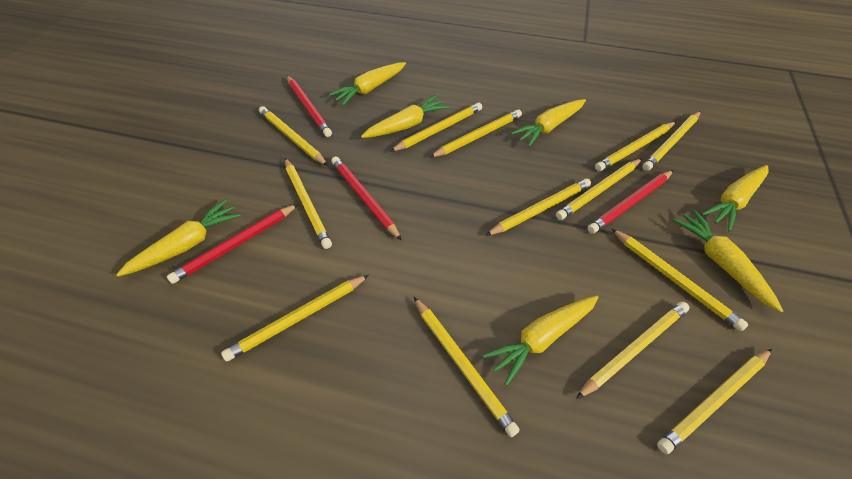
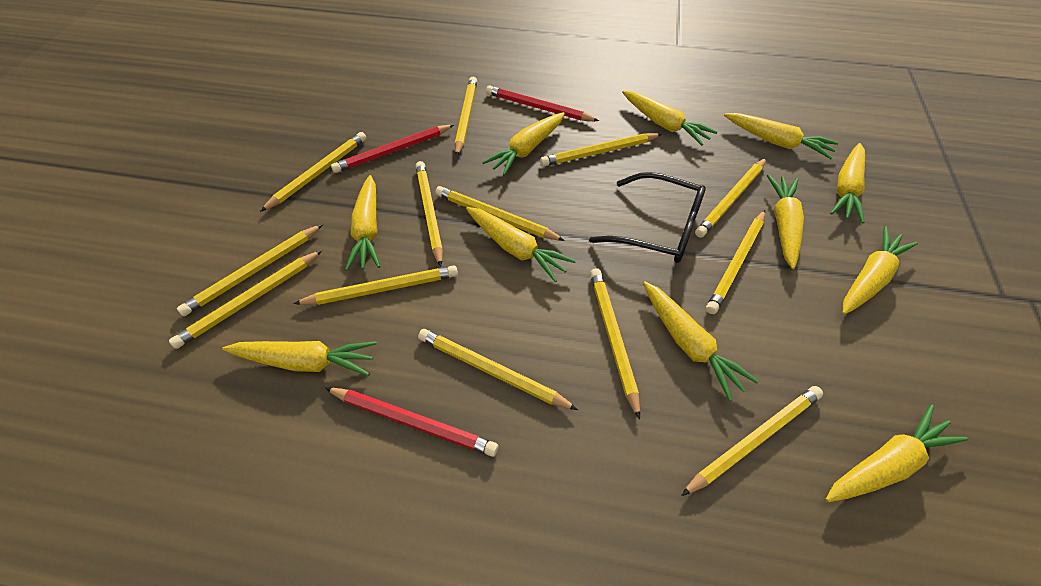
black glasses: none = 0 -> [589,172,706,263] = 1
red pencil: [167,204,298,284] [287,76,332,137] [331,157,402,241] [587,170,674,234] = 4 -> [325,388,498,457] [331,125,454,173] [486,85,599,121] = 3
yellow carrot: [116,199,241,277] [329,62,406,106] [361,95,450,138] [483,295,599,386] [511,99,586,147] [672,210,783,312] [701,165,768,231] = 7 -> [222,341,377,376] [345,175,380,271] [466,207,576,282] [482,112,565,176] [622,91,718,146] [643,281,759,401] [724,113,839,160] [767,174,804,269] [825,405,968,502] [830,143,865,223] [842,226,918,315] = 11

